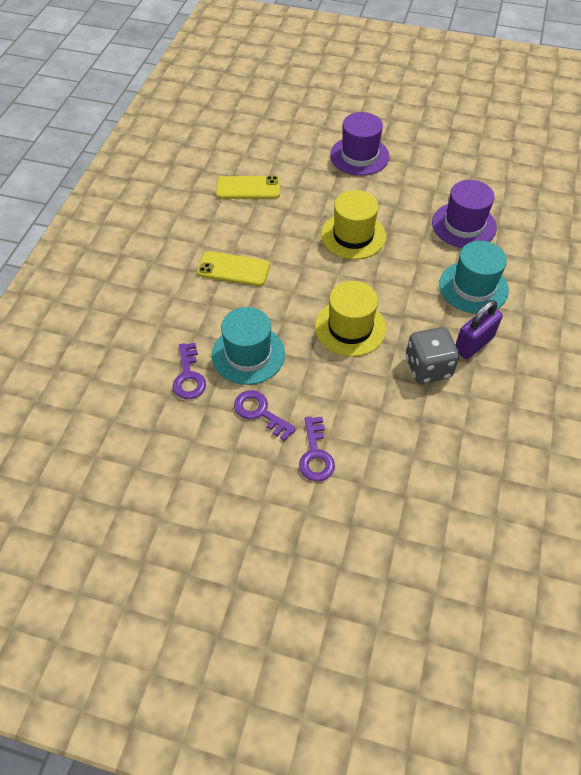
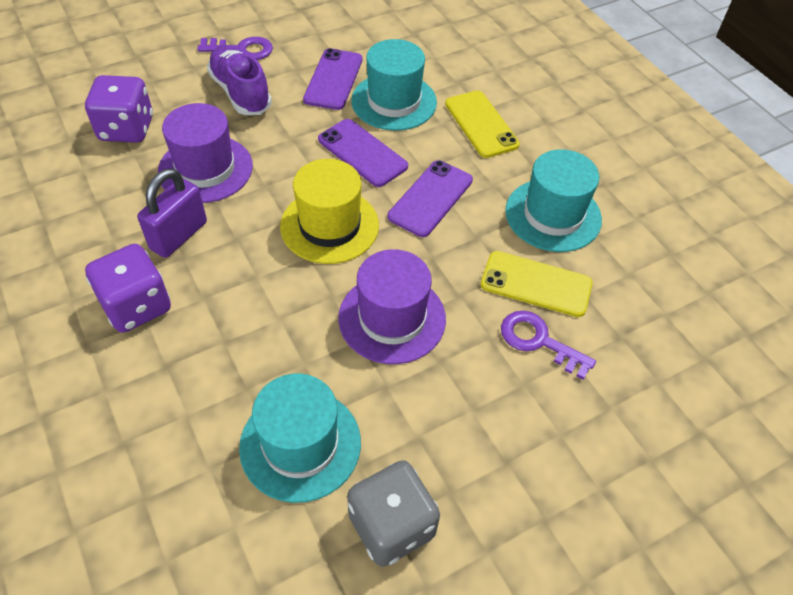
purple dice: none = 0 -> [85,75,153,143] [85,244,171,333] = 2
purple key: [173,343,206,399] [234,390,296,441] [299,416,335,481] = 3 -> [197,37,273,60] [501,311,596,380] = 2
purple phone: none = 0 -> [303,48,362,110] [318,119,408,187] [388,160,473,237] = 3
purple shoe: none = 0 -> [207,45,272,115] = 1
turquoise hat: [212,307,285,385] [439,241,509,314] = 2 -> [239,373,361,503] [351,39,437,131] [505,149,602,252] = 3
yellow hat: [315,281,386,357] [321,190,386,260] = 2 -> [280,159,379,264] = 1

